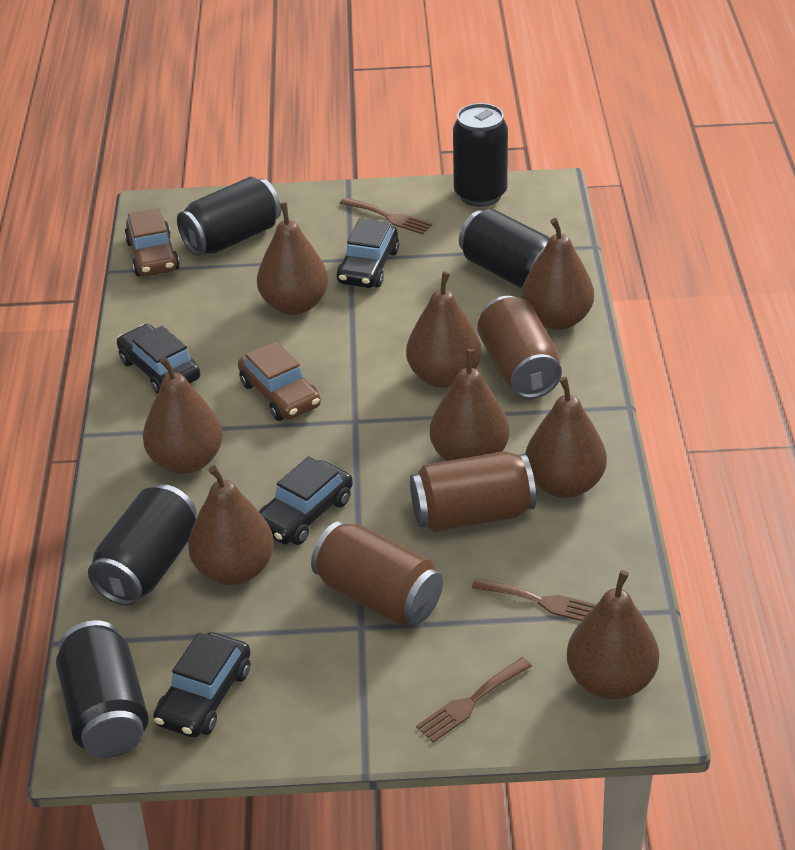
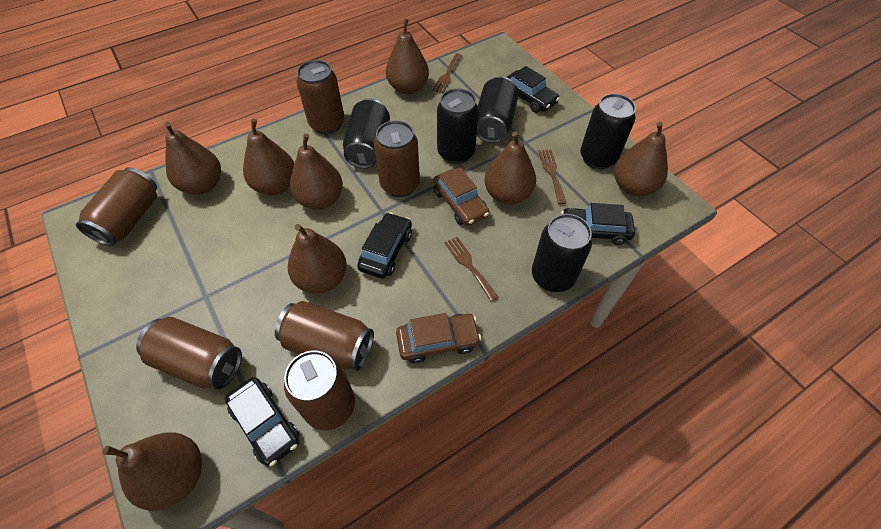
brown can: [311,521,443,625] [410,451,536,532] [477,296,562,399] = 3 -> [76,167,157,246] [136,317,242,390] [275,301,374,371] [284,350,355,430] [296,60,345,134] [374,120,420,197] = 6

